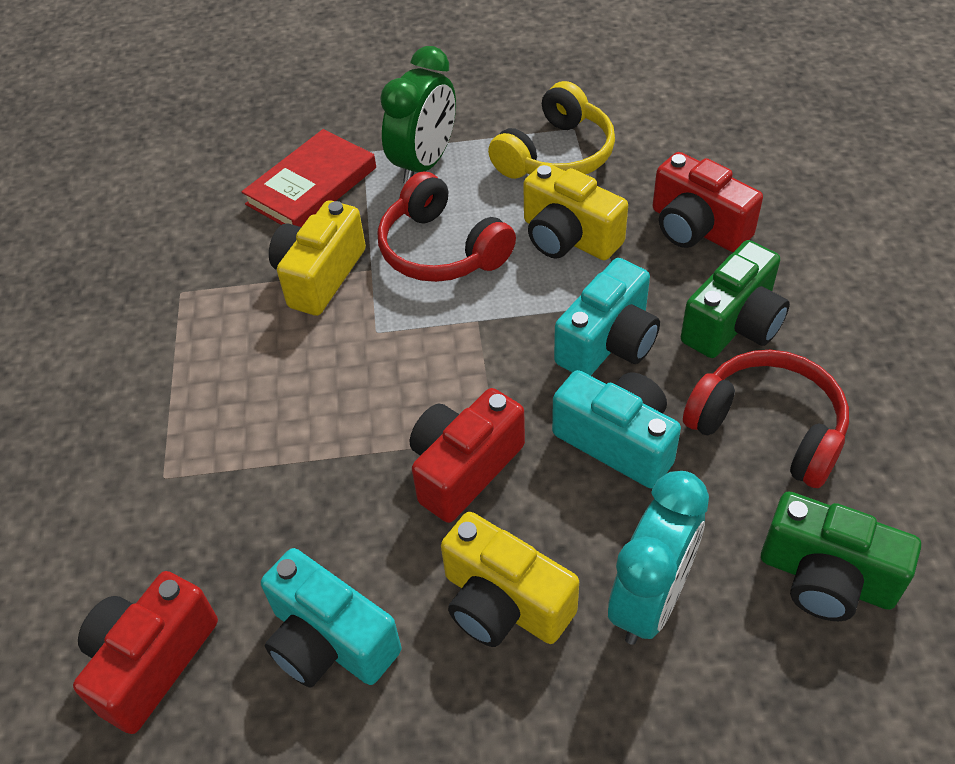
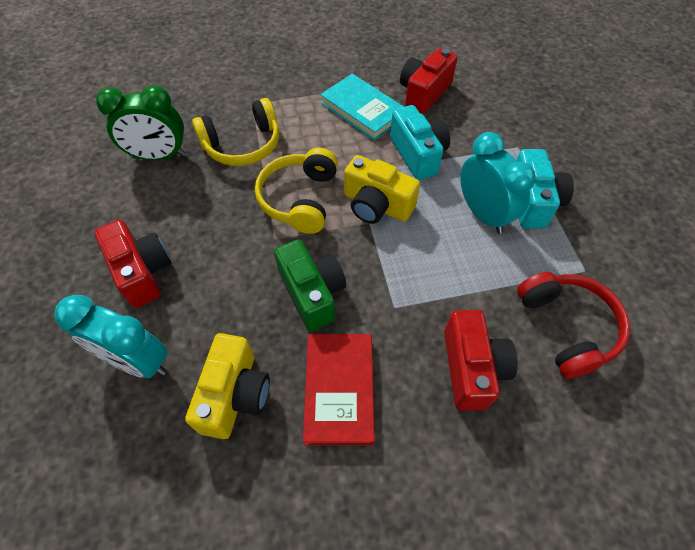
green camera: [681,240,790,358] [761,492,921,621] = 2 -> [274,239,346,331] = 1
red headphones: [378,171,516,282] [683,350,849,488] = 2 -> [517,272,630,379] = 1
turquoise book: none = 0 -> [320,74,404,141] = 1
turquoise camera: [261,548,401,687] [552,370,681,489] [554,258,660,376] = 3 -> [390,105,450,180] [517,149,574,228] = 2
turquoise clock: [608,471,709,645] = 1 -> [54,295,167,378] [460,132,536,234] = 2
yellow camera: [269,200,366,316] [441,512,579,647] [523,163,628,260] = 3 -> [185,333,270,439] [344,155,420,224] = 2
yellow headphones: [488,81,615,179] = 1 -> [192,98,279,166] [255,148,338,234] = 2

